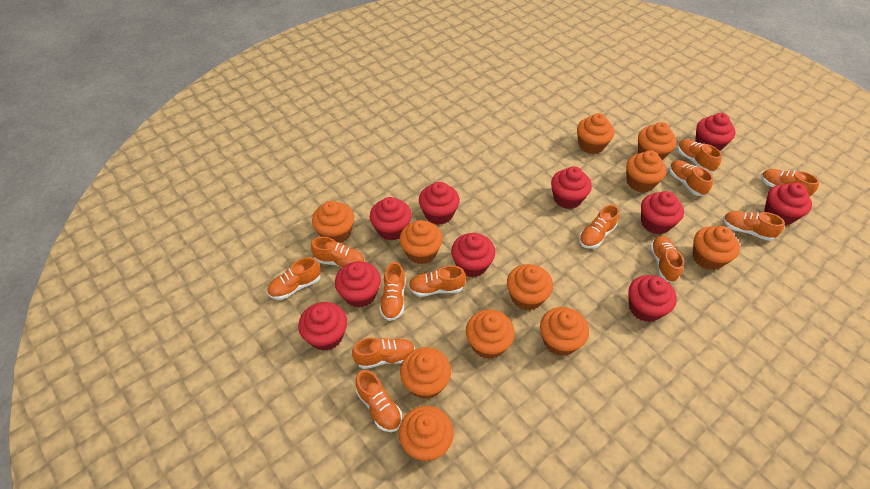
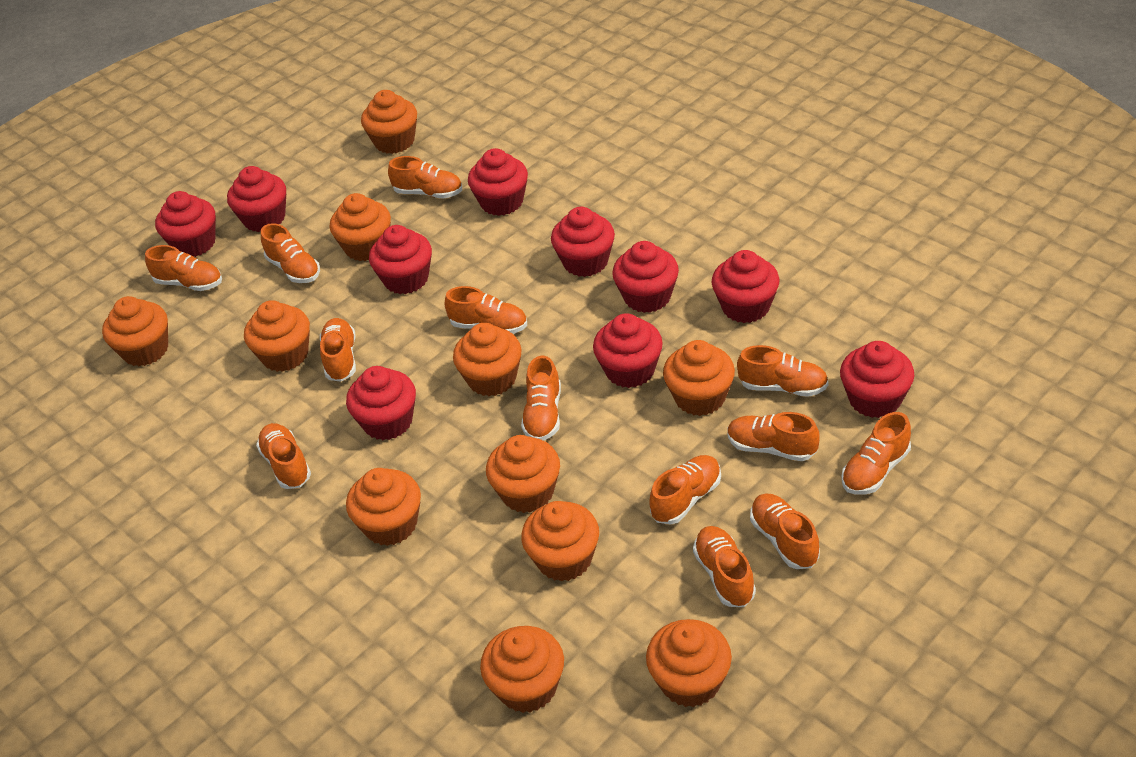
orange shoe: [267,257,321,300] [311,237,365,267] [352,338,415,369] [356,370,402,432] [379,262,406,321] [409,265,466,297] [579,205,619,249] [650,236,684,283] [669,160,713,196] [677,139,722,172] [723,211,785,241] [761,169,819,197] = 12 -> [145,245,222,291] [256,423,311,489] [261,223,320,283] [320,318,356,382] [388,156,462,199] [445,286,527,334] [521,355,561,441] [649,455,721,524] [693,526,756,607] [728,412,819,461] [737,345,829,397] [750,494,820,569] [841,412,911,495] = 13

